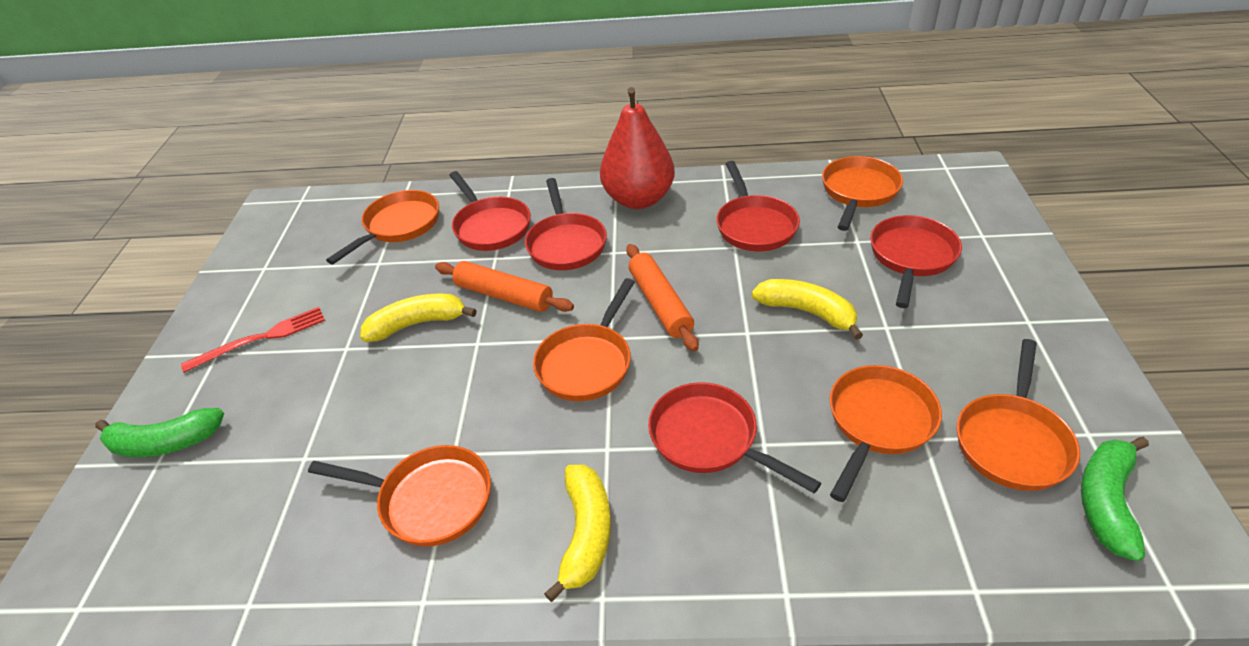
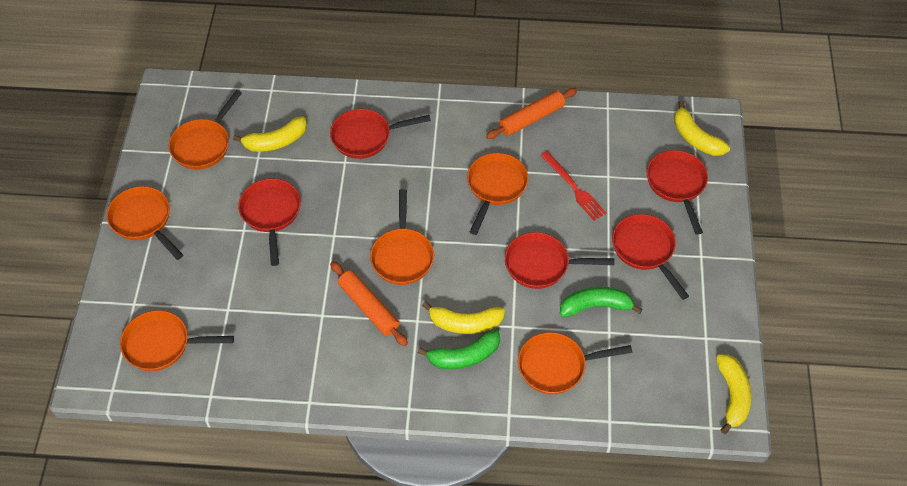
red pear: [600,87,675,209] = 1 -> none = 0
yellow banana: [360,293,477,342] [544,465,611,602] [751,279,863,340] = 3 -> [233,116,307,152] [422,301,505,334] [674,101,730,156] [716,354,751,434] = 4

